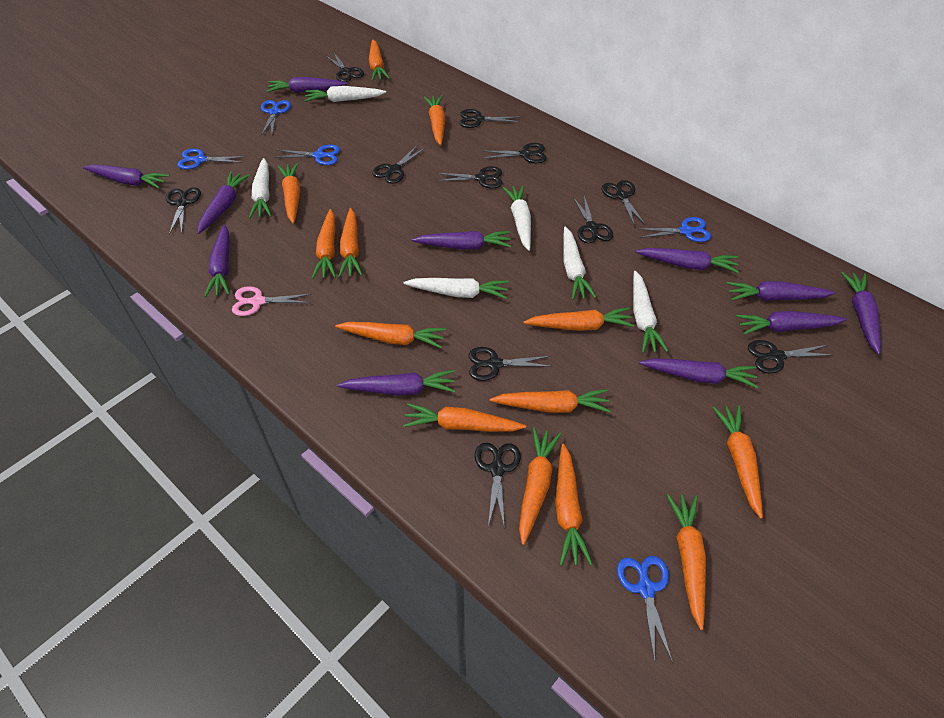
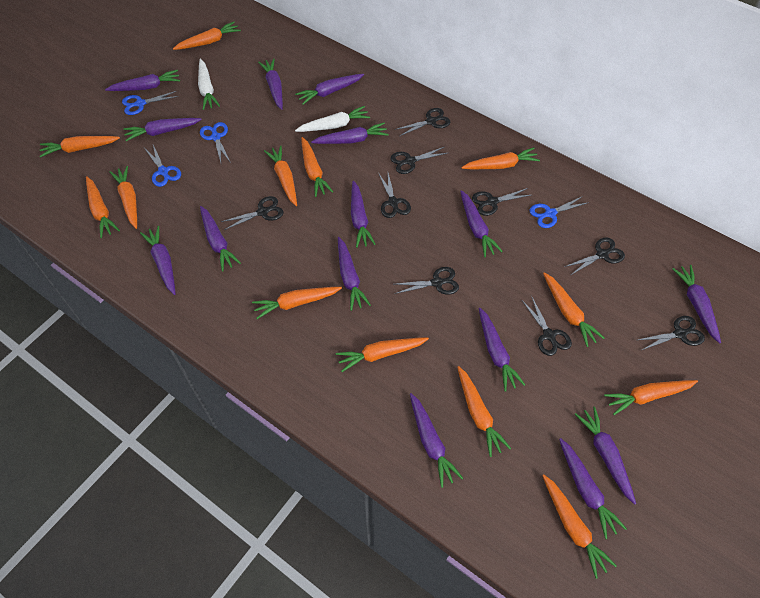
black scissors: [166,187,201,234] [325,53,364,82] [372,146,426,184] [436,166,502,188] [460,109,520,128] [468,347,553,381] [475,443,521,529] [482,143,547,163] [573,196,613,243] [602,180,645,226] [748,340,832,374] = 11 -> [221,196,284,230] [379,173,411,218] [391,147,447,174] [395,108,450,136] [395,267,459,295] [472,188,531,216] [523,297,572,356] [564,237,625,275] [638,316,705,350] = 9
blue scissors: [177,148,245,170] [261,100,291,136] [274,144,340,165] [617,556,673,663] [637,217,711,242] = 5 -> [122,91,178,115] [145,145,181,187] [200,122,231,163] [530,196,589,228] = 4
pink scissors: [232,286,311,316] = 1 -> none = 0
purple carrot: [83,165,169,188] [197,172,250,234] [204,224,230,297] [267,77,348,93] [337,370,455,395] [412,231,511,250] [635,248,739,273] [639,358,759,388] [727,281,836,301] [736,311,847,335] [841,272,881,355] = 11 -> [105,70,180,91] [124,118,202,141] [140,226,176,295] [200,206,241,271] [258,58,283,110] [295,74,364,105] [311,122,389,144] [338,237,371,311] [351,181,376,248] [410,393,463,488] [460,190,503,257] [479,308,525,391] [559,438,627,539] [575,406,636,505] [672,265,721,344] = 15
white carrot: [249,158,272,219] [305,86,386,102] [403,278,508,299] [503,185,531,251] [563,226,596,300] [633,271,668,353] = 6 -> [198,59,220,110] [295,106,370,132] = 2

